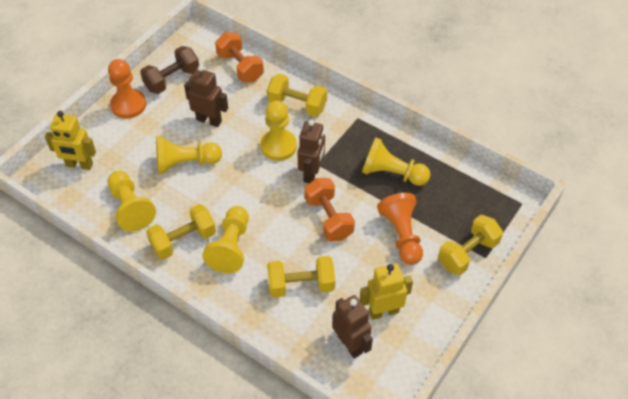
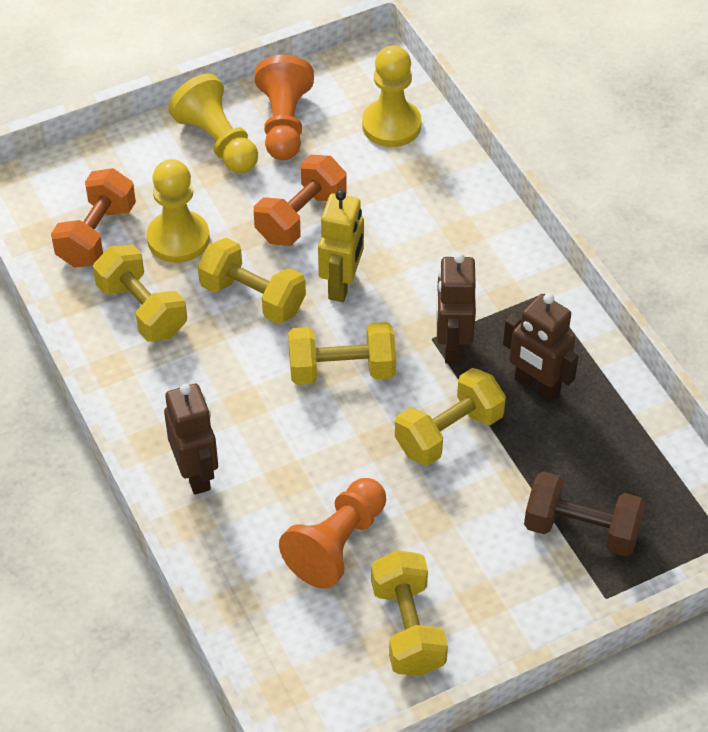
yellow dumbbell: [146,204,216,260] [267,74,327,117] [267,256,335,298] [438,215,503,275] = 4 -> [93,244,187,342] [198,238,306,324] [288,322,396,385] [371,550,448,676] [395,368,506,466] = 5
yellow pawn: [108,171,156,232] [156,136,222,174] [203,206,249,273] [260,101,297,161] [362,138,430,186] = 5 -> [147,159,210,263] [168,73,258,173] [362,45,422,147] = 3
yellow robot: [45,111,96,170] [360,263,413,320] = 2 -> [318,190,364,302] = 1

